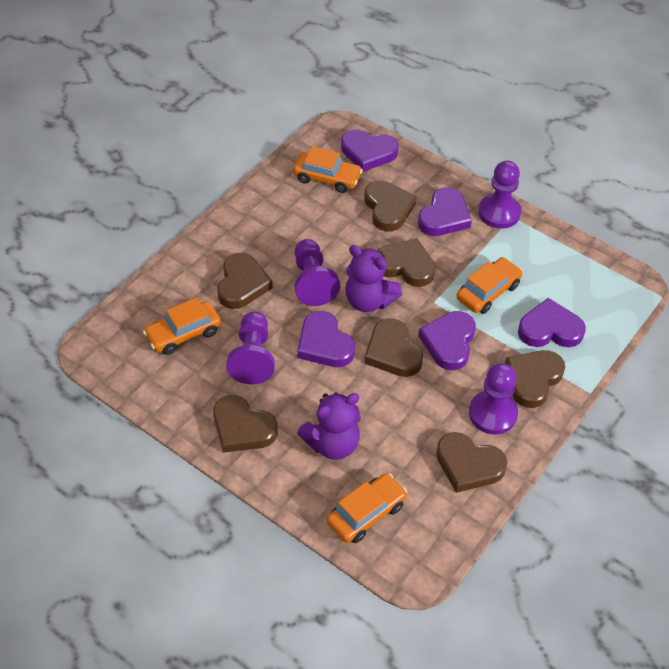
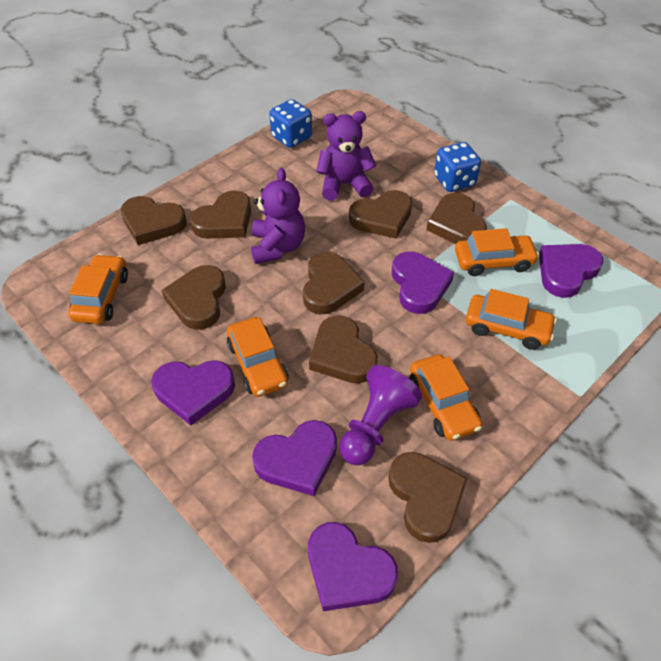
blue dice: none = 0 -> [269,99,312,148] [434,142,481,192] = 2
brown heart: [213,395,278,453] [217,253,273,309] [364,181,417,232] [365,318,423,377] [377,238,436,287] [436,432,507,493] [505,350,565,408] = 7 -> [121,196,187,245] [161,265,226,330] [190,190,251,239] [303,252,365,314] [309,315,378,384] [349,190,412,239] [388,452,468,543] [426,193,487,244] = 8
orange car: [143,298,221,355] [293,146,363,193] [326,473,407,543] [456,257,523,314] = 4 -> [68,254,128,324] [227,317,289,397] [410,354,482,441] [455,228,539,276] [466,289,557,350] = 5
purple pawn: [226,311,275,384] [294,239,340,306] [469,363,518,435] [478,161,521,229] = 4 -> [339,365,422,465] = 1

